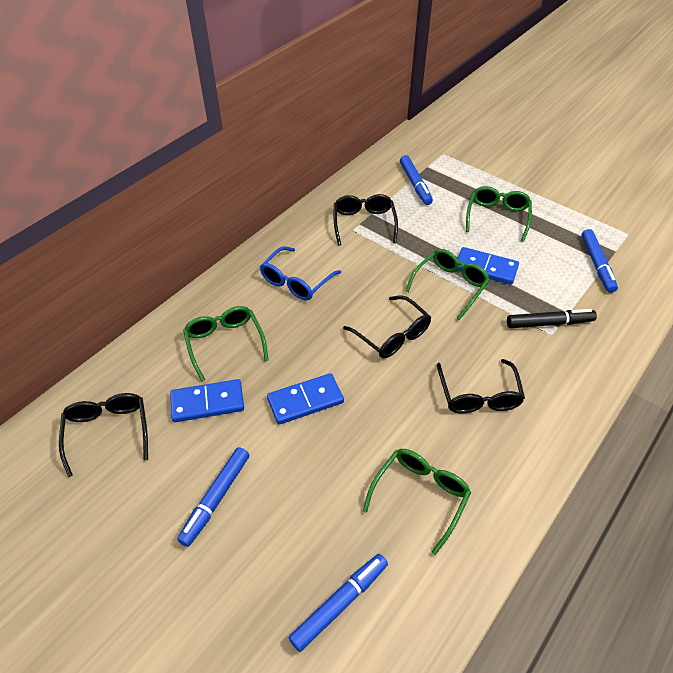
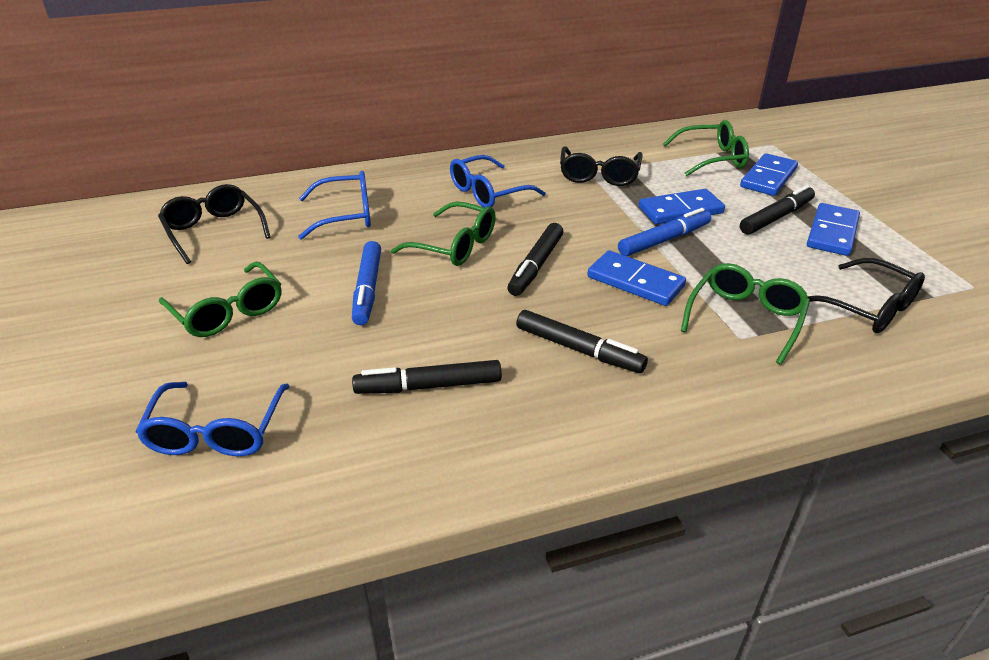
black glasses: [59,393,148,477] [334,194,398,246] [343,295,431,358] [437,359,525,414] = 4 -> [158,184,271,264] [560,146,643,186] [808,258,925,333] = 3
black marker: [507,309,597,328] = 1 -> [352,360,502,394] [507,223,563,296] [516,310,648,373] [740,185,815,235] = 4
blue domino: [170,379,244,422] [267,373,344,424] [457,247,519,285] = 3 -> [587,250,686,306] [639,189,725,224] [740,153,798,196] [807,203,860,256] = 4
blue glasses: [260,246,341,300] = 1 -> [135,382,290,456] [298,171,371,240] [450,155,546,208] = 3
blue marker: [177,447,249,547] [289,554,388,652] [400,155,433,205] [582,229,618,293] = 4 -> [352,241,381,325] [618,208,711,256] = 2

